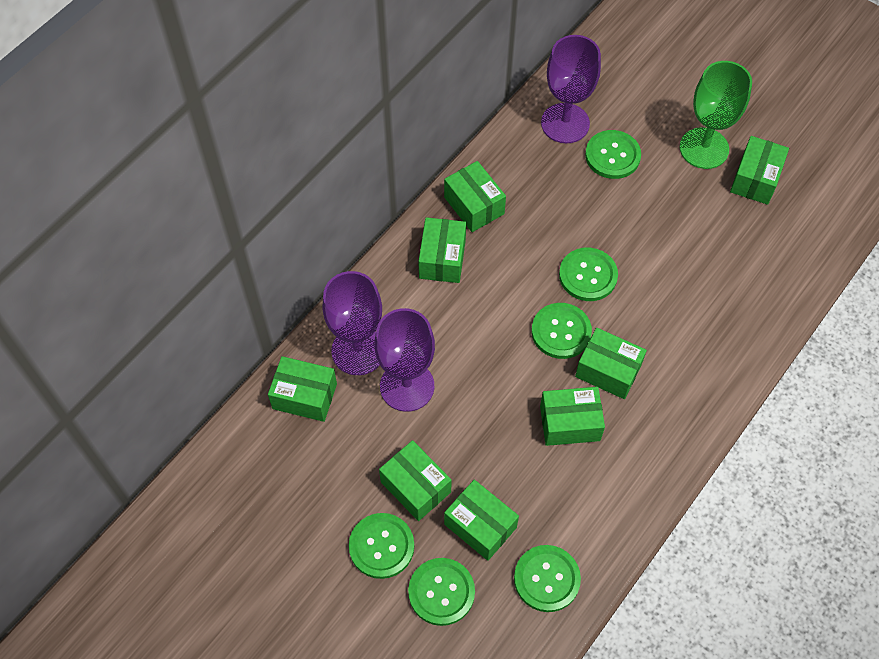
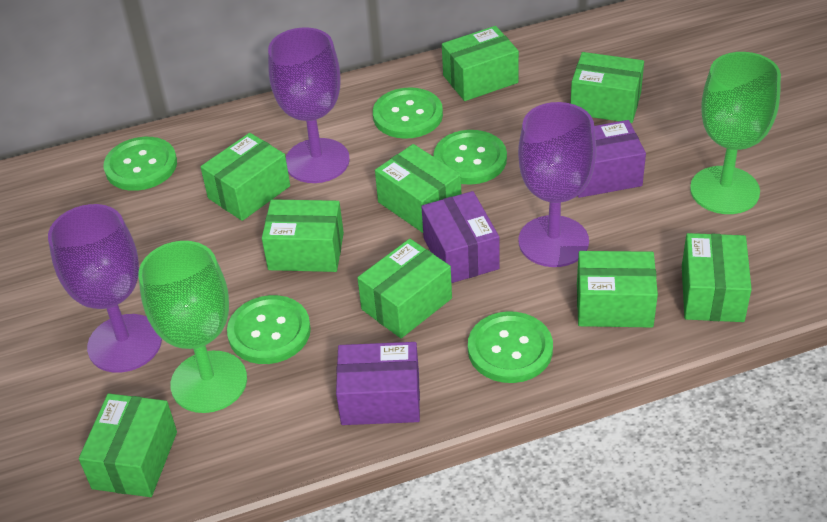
green box: [268,356,337,422] [379,440,452,521] [418,217,466,283] [444,161,506,232] [444,480,519,561] [540,387,605,446] [575,328,647,399] [730,136,789,205] = 8 -> [79,394,177,497] [201,133,290,221] [262,199,344,272] [357,239,452,338] [375,144,461,233] [442,26,519,101] [570,52,644,123] [577,251,658,327] [682,233,752,322] = 9
green button: [349,513,414,579] [408,558,475,626] [514,545,581,612] [532,303,592,359] [559,248,618,301] [585,130,641,179] = 6 -> [104,137,177,191] [227,295,311,364] [373,87,443,139] [433,130,507,185] [468,311,553,383] = 5
green goblet: [680,61,752,169] = 1 -> [138,241,247,413] [690,52,781,214] = 2
purple box: none = 0 -> [336,342,420,425] [421,191,500,283] [578,120,646,198] = 3

